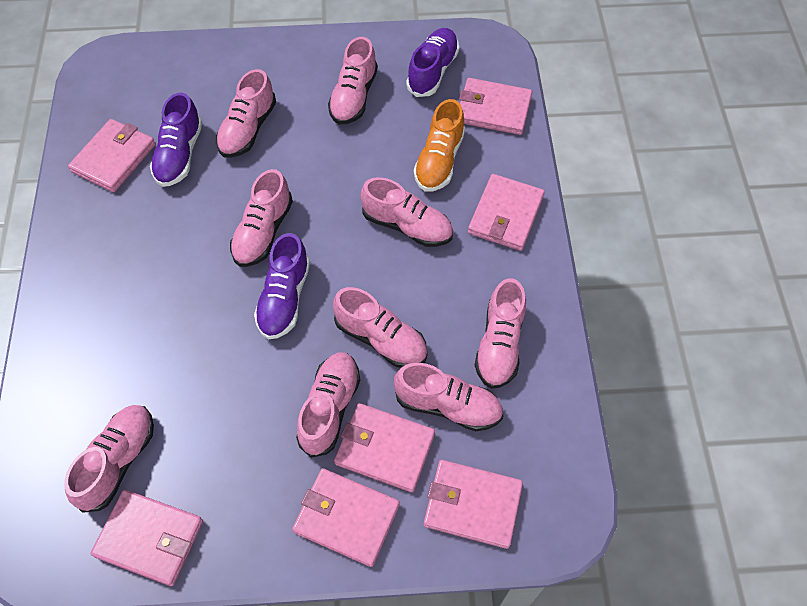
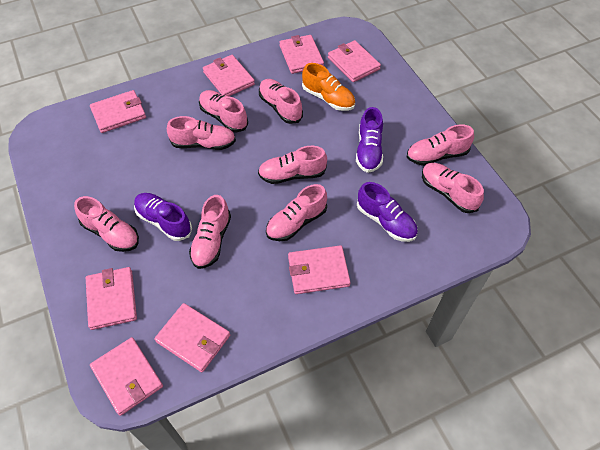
pink wallet: [68,119,156,192] [91,490,203,586] [292,468,400,567] [334,403,435,492] [424,460,523,549] [459,78,532,135] [468,174,545,251] = 7 -> [86,267,137,330] [90,90,146,133] [90,337,163,416] [154,303,230,372] [203,55,255,96] [279,35,324,74] [288,245,351,294] [328,40,381,82] = 8

